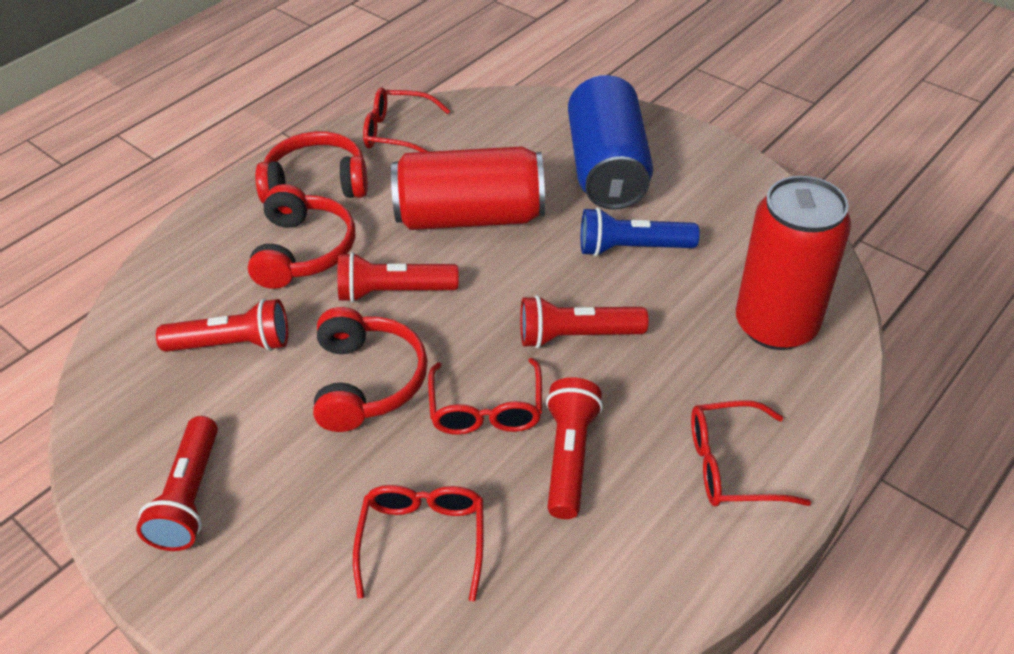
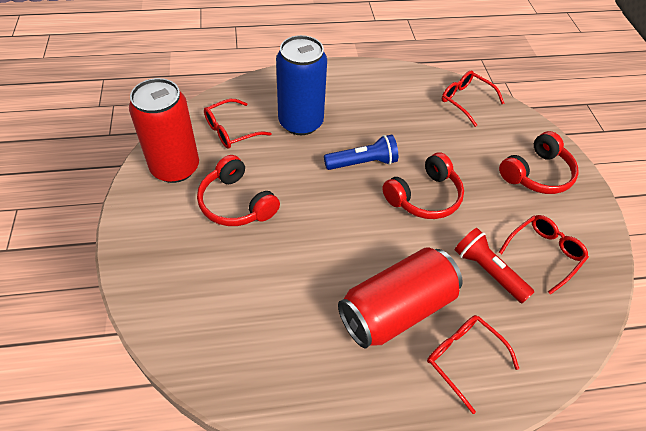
red flashlight: [136,416,218,551] [156,299,288,352] [337,252,458,303] [520,295,648,348] [546,377,603,519] = 5 -> [455,228,534,304] = 1

